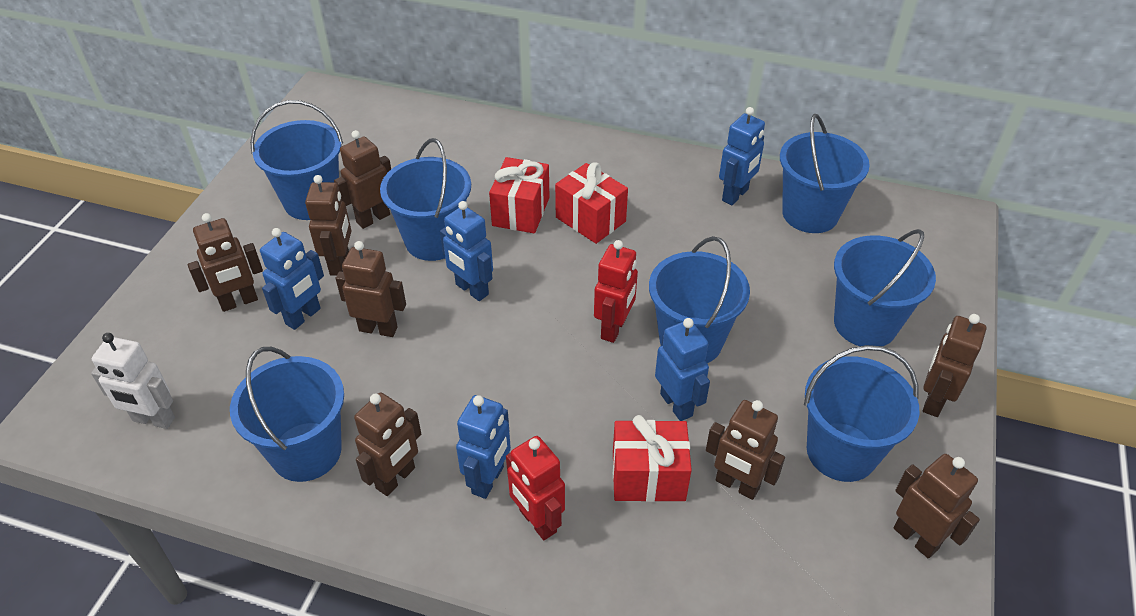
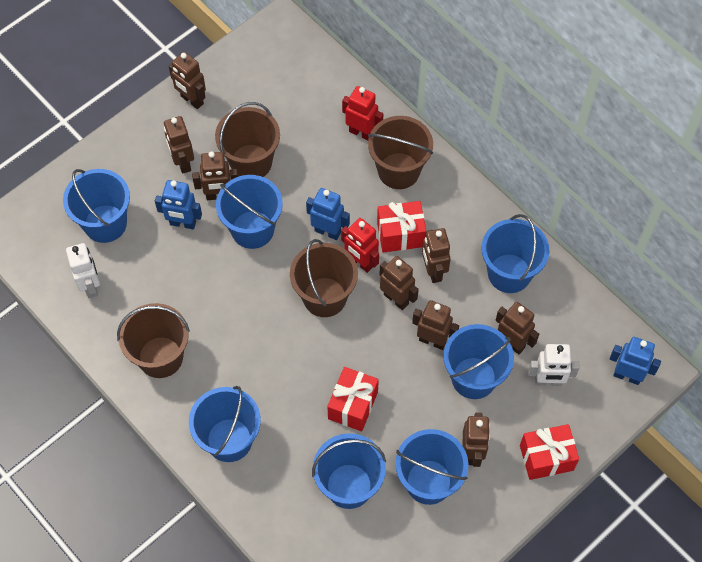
blue robot: [260,228,324,330] [440,201,493,301] [456,395,511,499] [655,318,710,421] [719,107,765,205] = 5 -> [155,180,202,229] [306,188,350,240] [610,337,661,385] = 3
brown bucket: none = 0 -> [117,303,190,378] [215,102,280,177] [290,239,358,317] [368,116,433,189] = 4
white robot: [91,333,175,429] = 1 -> [66,243,100,298] [528,344,580,386] = 2

